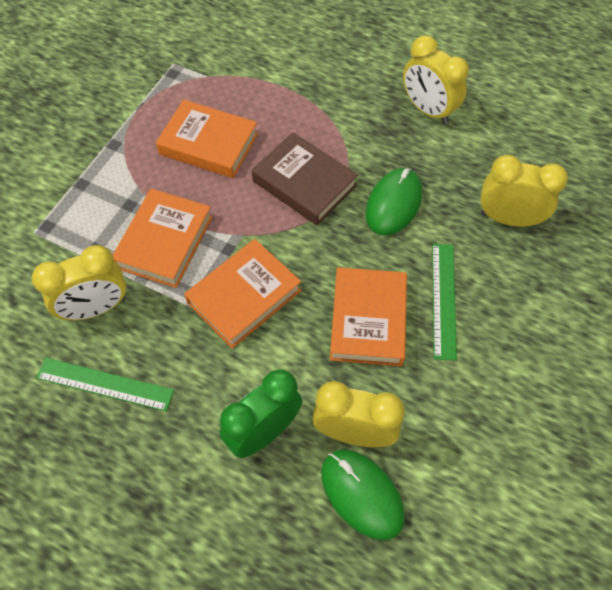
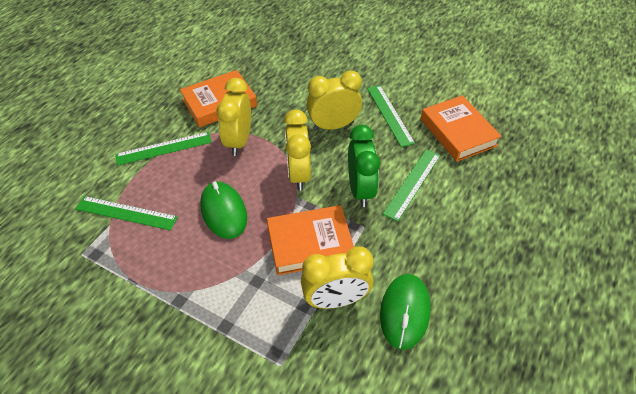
brown book: [252,132,358,225] = 1 -> none = 0
green ruler: [36,358,174,411] [432,244,457,360] = 2 -> [76,196,178,231] [115,132,212,166] [367,85,415,147] [383,149,440,222] = 4
orange book: [112,189,213,288] [156,100,258,178] [184,239,301,349] [330,267,407,366] = 4 -> [180,70,257,128] [267,205,354,275] [421,95,502,162] = 3

